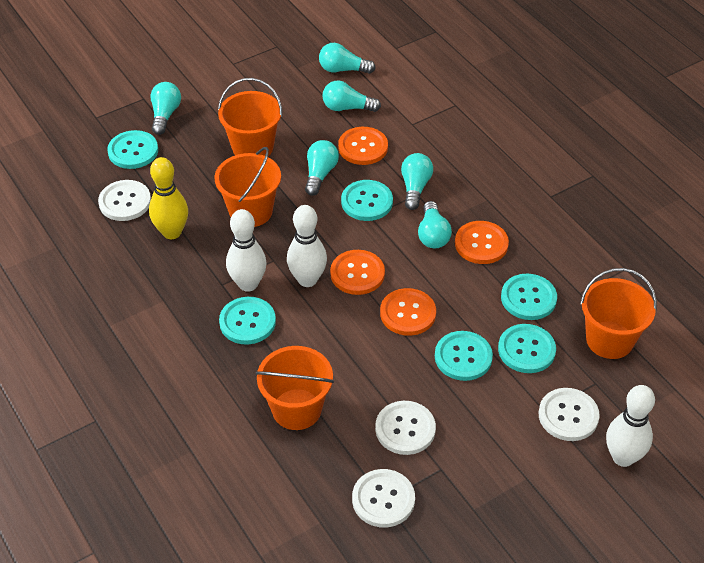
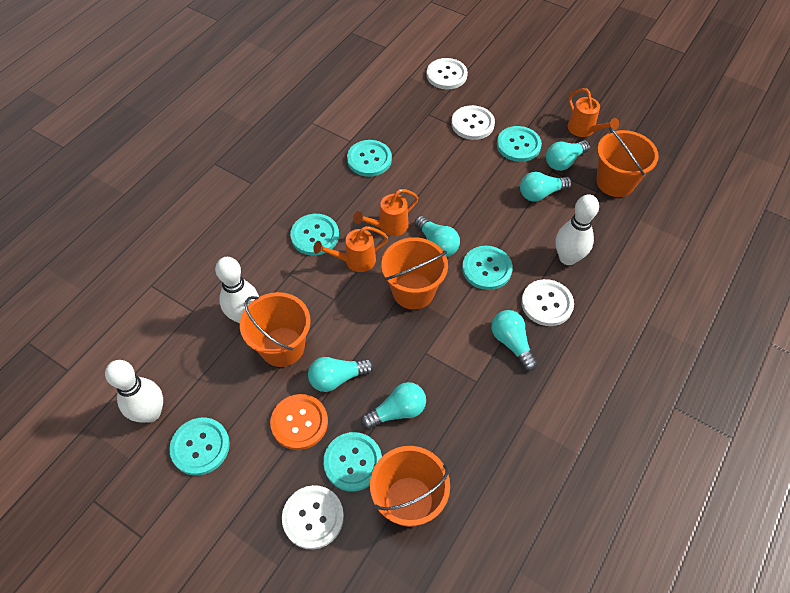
orange button: [330,250,385,295] [338,127,388,165] [380,288,436,336] [455,221,509,264] = 4 -> [270,394,328,450] = 1
orange watering can: none = 0 -> [313,226,388,272] [353,189,418,236] [568,88,619,137] = 3
yellow bowling pin: [149,157,188,239] = 1 -> none = 0

